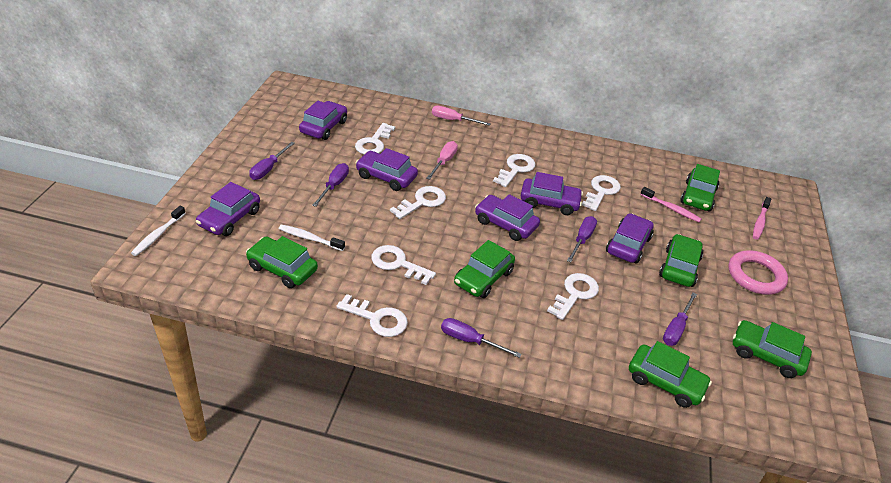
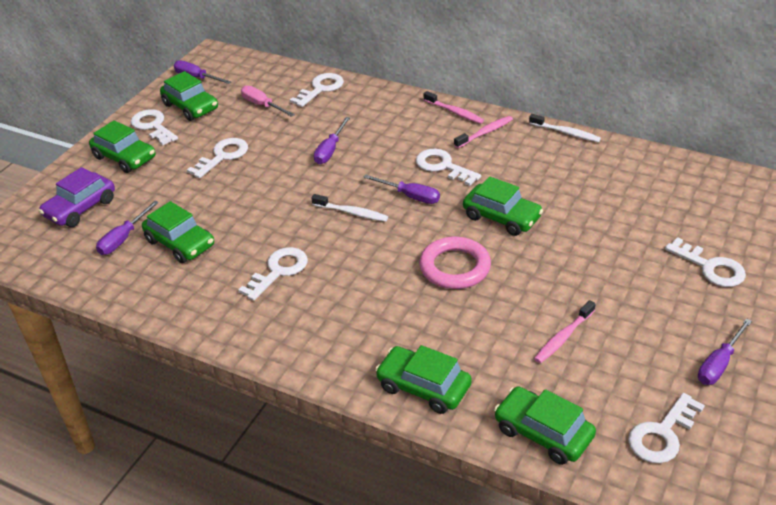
pink screwdriver: [426,141,458,180] [432,106,491,126] = 2 -> [241,85,295,117] = 1
pink toothbrush: [640,187,701,222] [753,197,771,240] = 2 -> [424,91,484,124] [454,116,513,148] [534,300,595,363] = 3
purple car: [196,182,260,236] [299,101,347,140] [356,148,418,191] [475,194,540,241] [521,172,583,215] [606,213,654,264] = 6 -> [39,167,115,227] = 1

